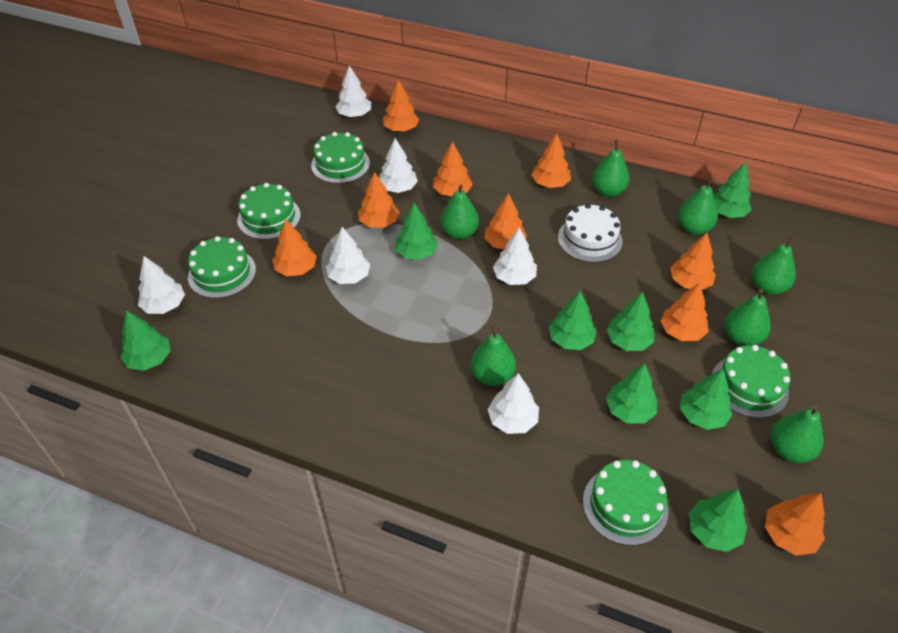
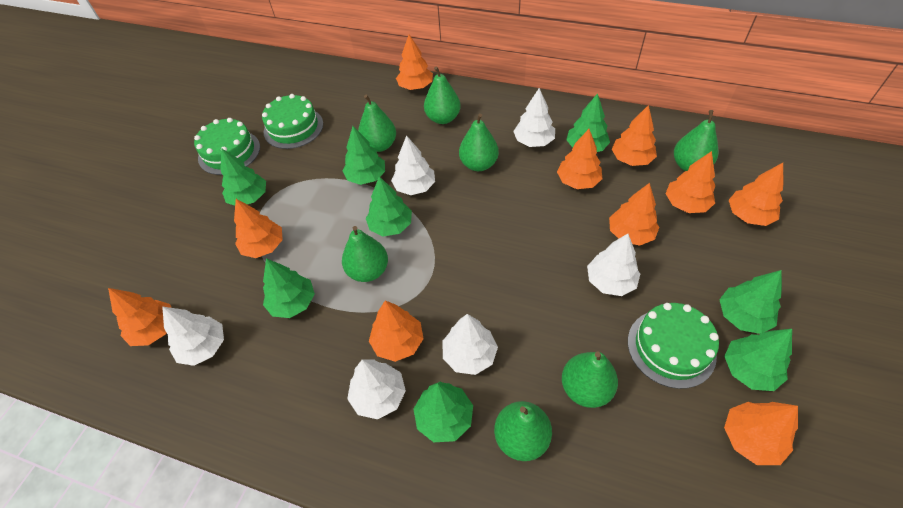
green cake: [188,236,256,298] [237,183,301,240] [311,132,370,184] [583,460,669,546] [712,345,791,418] = 5 -> [194,118,260,175] [262,94,323,149] [628,303,719,389] = 3
orange tree: [272,219,317,276] [358,172,399,228] [383,79,419,131] [433,141,473,196] [484,193,527,250] [531,134,571,188] [660,282,708,341] [670,233,716,290] [765,493,825,556] = 9 -> [108,288,171,346] [234,199,283,258] [369,300,424,362] [396,34,433,90] [557,129,602,189] [609,183,659,246] [612,105,657,166] [666,151,715,213] [724,402,798,465] [729,163,783,226] = 10
white cake: [558,204,623,263] = 1 -> none = 0

